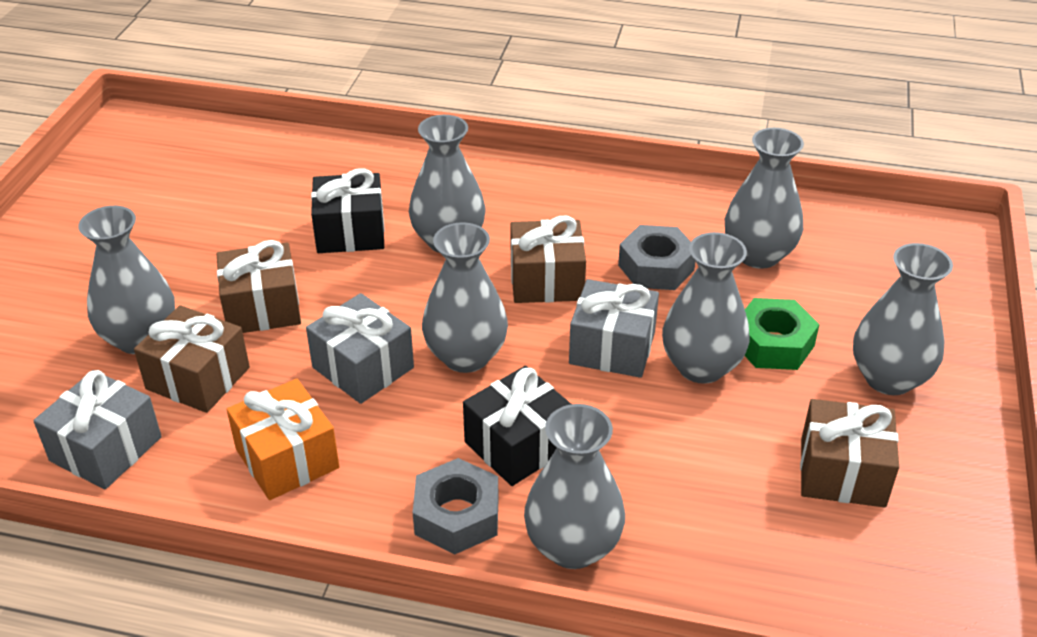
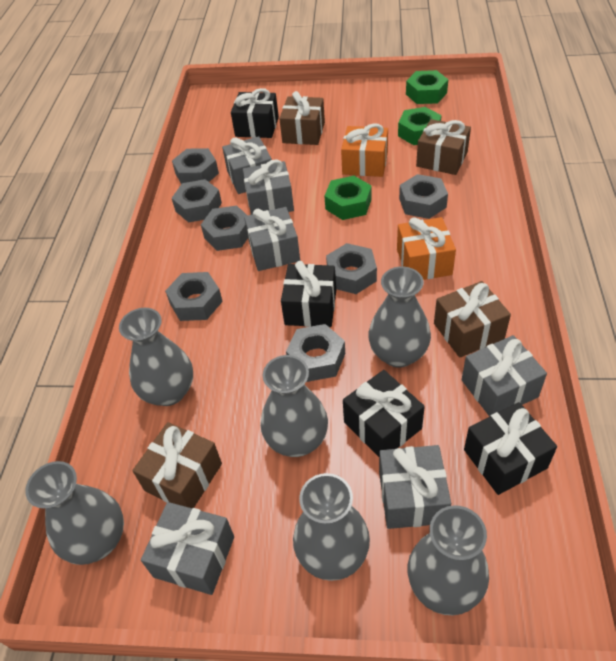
black gift: [311,168,385,253] [463,366,571,486] = 2 -> [231,88,279,138] [281,261,336,327] [343,370,425,457] [464,402,557,495] = 4
green nut: [745,298,820,370] = 1 -> [325,176,372,220] [398,107,442,145] [406,70,448,104] = 3
grey gift: [33,370,162,489] [306,293,414,404] [569,279,659,378] = 3 -> [141,502,234,595] [222,136,272,194] [243,159,294,215] [244,207,300,271] [379,445,451,529] [462,335,547,417] = 6
grey nut: [413,458,499,555] [618,225,696,290] = 2 -> [165,272,223,321] [172,148,219,184] [172,179,222,223] [201,205,248,251] [286,324,345,382] [326,243,377,294] [399,174,448,219] = 7
grey vase: [78,206,175,354] [409,115,486,253] [422,222,508,373] [524,404,625,569] [662,232,750,384] [725,128,804,269] [853,243,953,395] = 7 -> [25,461,124,565] [119,308,193,406] [261,355,328,457] [293,473,370,581] [368,267,431,368] [408,505,489,615] = 6
orange gift: [227,379,340,500] = 1 -> [341,123,388,177] [397,217,456,280] = 2

